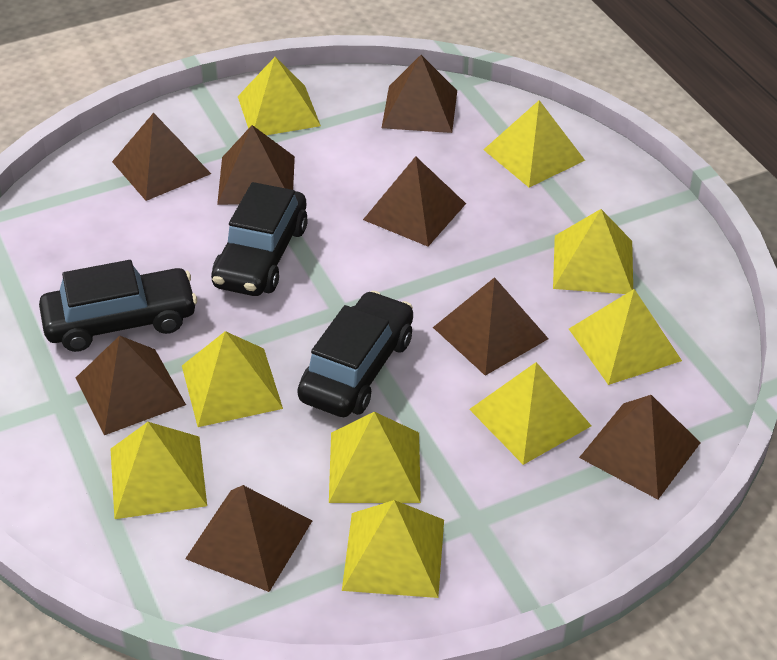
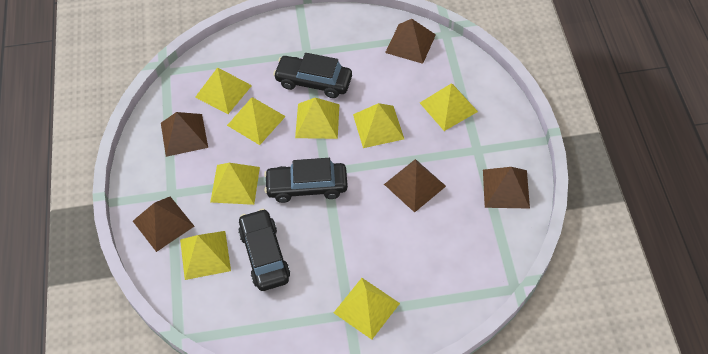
brown pyramid: [76,335,186,435] [112,113,211,201] [185,485,312,592] [217,125,295,205] [363,156,466,246] [382,55,457,133] [433,277,549,376] [579,395,701,499] = 8 -> [133,197,194,252] [161,112,208,157] [384,159,446,213] [385,19,436,64] [483,167,530,209] = 5
yellow pyramid: [111,422,207,519] [182,331,283,427] [238,57,321,135] [329,412,421,503] [342,500,444,598] [469,362,591,465] [483,100,585,187] [553,209,633,294] [569,289,682,385] = 9 -> [180,231,231,280] [195,67,252,114] [210,163,260,205] [227,97,286,145] [295,98,340,139] [334,278,400,340] [353,103,404,148] [420,83,478,131] = 8

